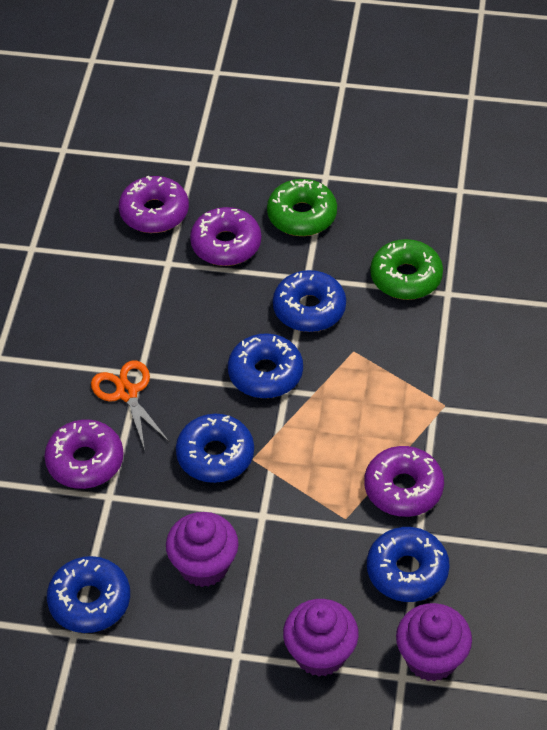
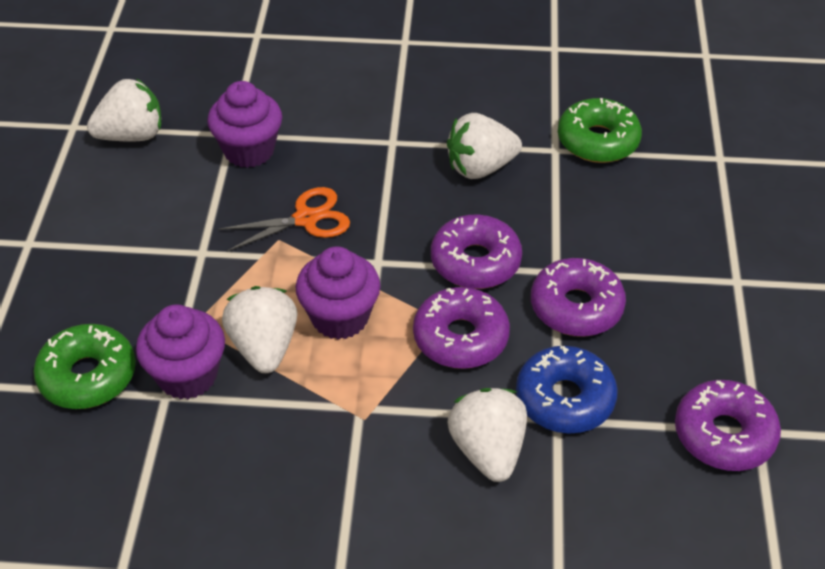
blue donut: [47,556,130,633] [176,414,254,483] [228,333,303,398] [273,270,346,332] [367,527,450,602] = 5 -> [516,346,618,434] = 1
white strawberry: none = 0 -> [87,78,161,142] [222,286,297,373] [447,113,522,179] [447,388,527,482] = 4

